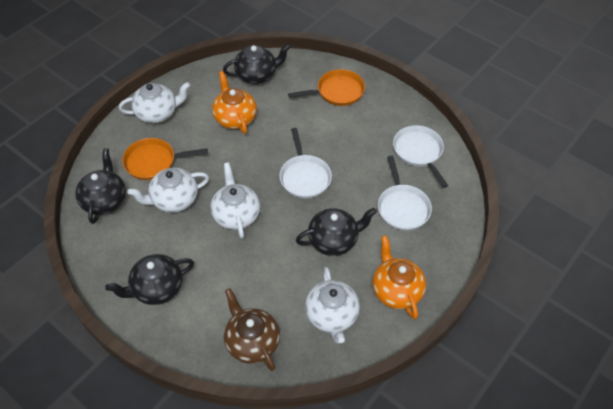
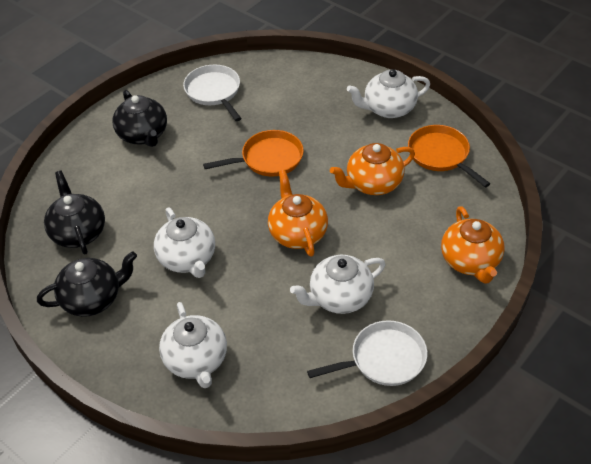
black teapot: [75,148,126,224] [105,254,194,305] [223,44,290,84] [296,208,377,256] = 4 -> [37,251,137,317] [44,171,105,254] [113,90,167,147] = 3
brown teapot: [224,288,280,371] = 1 -> none = 0
orange teapot: [212,71,257,134] [373,235,426,319] = 2 -> [268,170,328,257] [330,143,415,195] [441,206,504,284] = 3
white pan: [279,128,332,199] [378,155,432,231] [393,125,448,188] = 3 -> [183,65,242,121] [307,320,427,386] = 2

